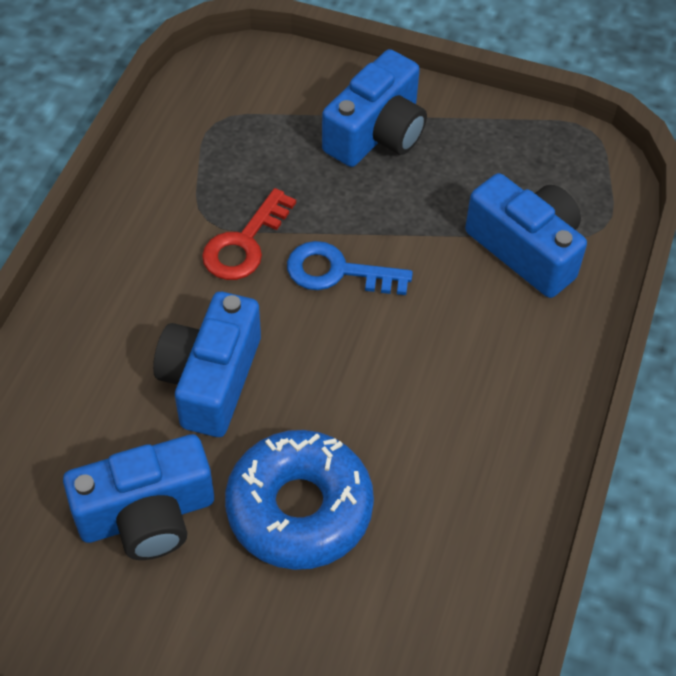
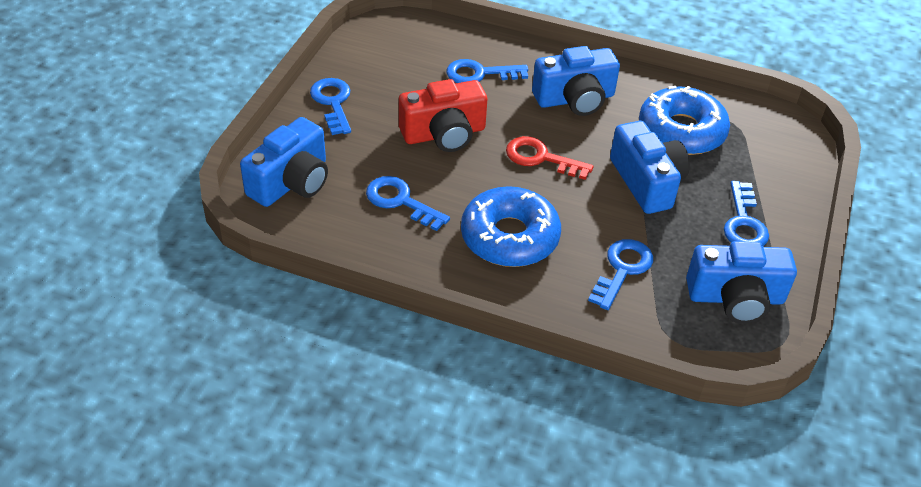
blue donut: [225,430,374,570] = 1 -> [461,186,561,267] [639,86,730,155] = 2
blue key: [287,241,413,295] = 1 -> [310,78,351,135] [366,176,450,231] [446,59,528,83] [588,239,653,310] [724,181,769,246] = 5
red camera: none = 0 -> [399,79,487,152] = 1

